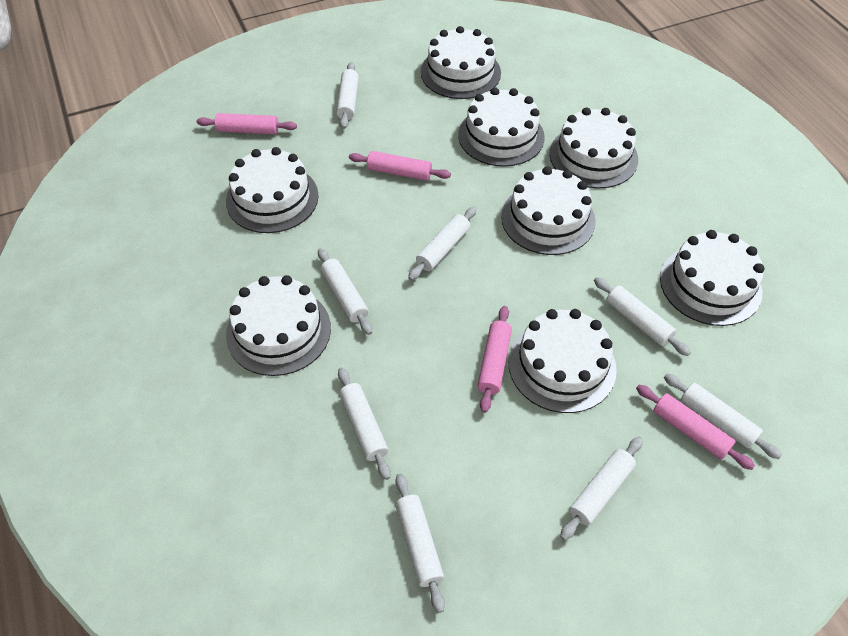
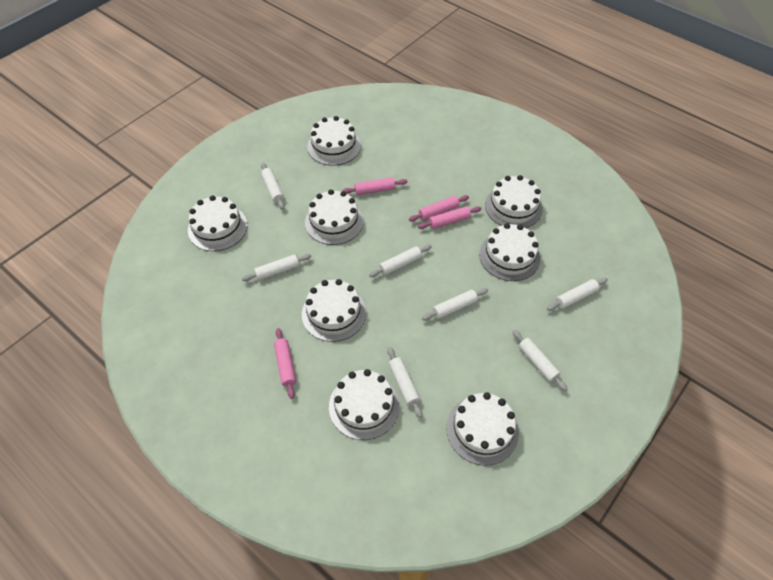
white rolling pin: [318,248,372,335] [336,62,359,129] [338,368,391,480] [395,473,445,613] [408,207,477,280] [560,437,643,540] [594,277,691,356] [664,374,782,459] = 8 -> [242,254,311,281] [261,163,284,209] [369,245,432,277] [387,347,422,418] [422,288,488,321] [512,330,568,391] [547,278,608,311] = 7

